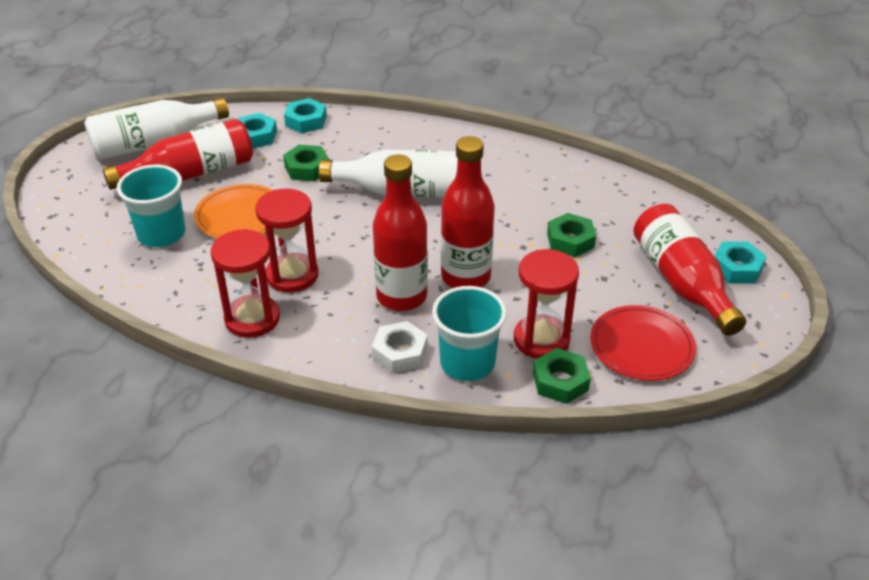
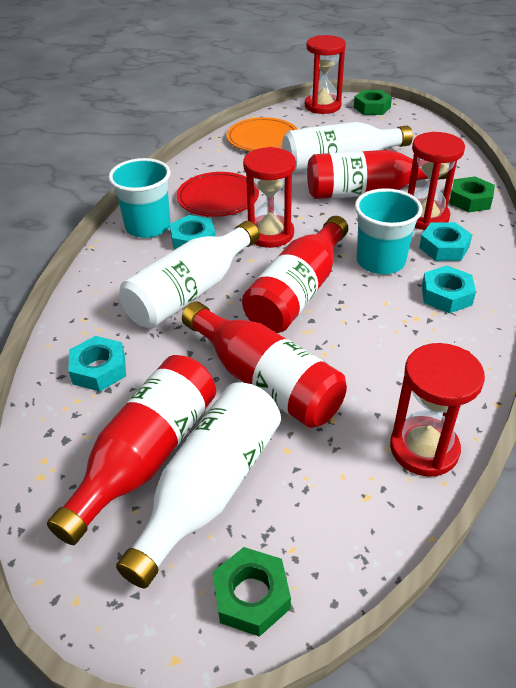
red hourglass: [211,229,280,338] [255,189,319,293] [514,249,579,359] = 3 -> [243,147,296,248] [305,35,346,114] [390,343,485,477] [408,132,465,230] = 4
turquoise nut: [238,113,277,148] [284,98,327,133] [714,241,767,284] = 3 -> [68,336,126,392] [170,215,216,250] [419,222,472,261] [422,266,476,313] = 4
white bottle: [84,97,229,160] [319,149,458,198] = 2 -> [116,382,281,588] [119,221,260,329] [282,122,413,173] = 3
white nut: [372,321,428,373] = 1 -> none = 0

